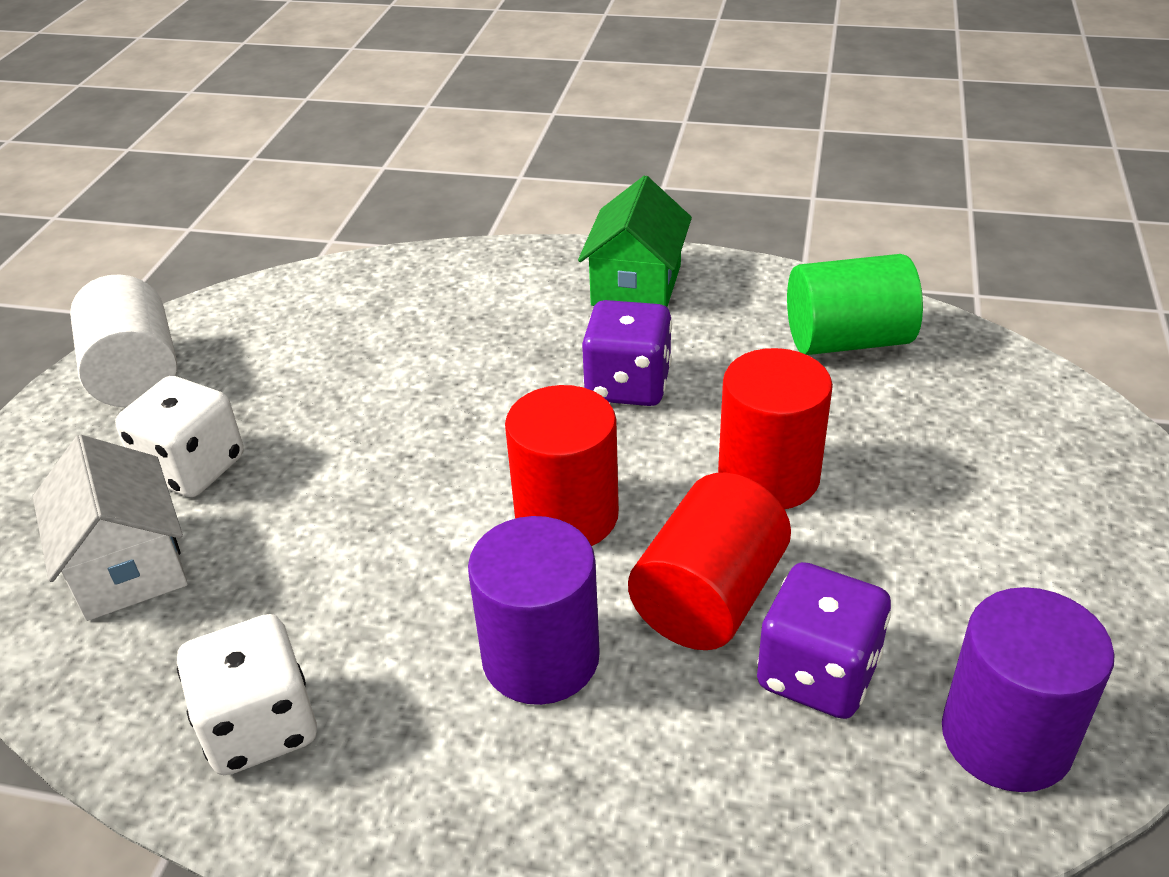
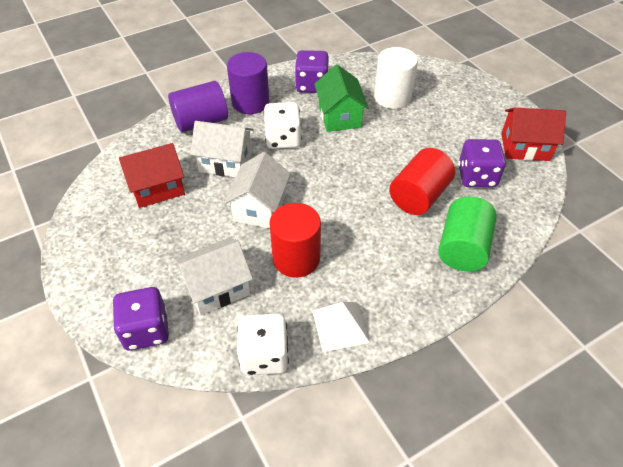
purple dice: [582,300,672,406] [757,562,891,719] = 2 -> [113,287,169,351] [295,50,329,93] [458,139,506,188] = 3
red cylinder: [505,385,619,546] [628,472,791,650] [718,348,833,509] = 3 -> [269,203,321,278] [389,148,455,215] = 2
red house: none = 0 -> [119,143,185,208] [501,108,566,161] = 2
white house: [33,435,188,621] = 1 -> [174,238,253,315] [190,121,254,177] [224,152,291,229] = 3
white pyramid: none = 0 -> [312,302,370,352] = 1

